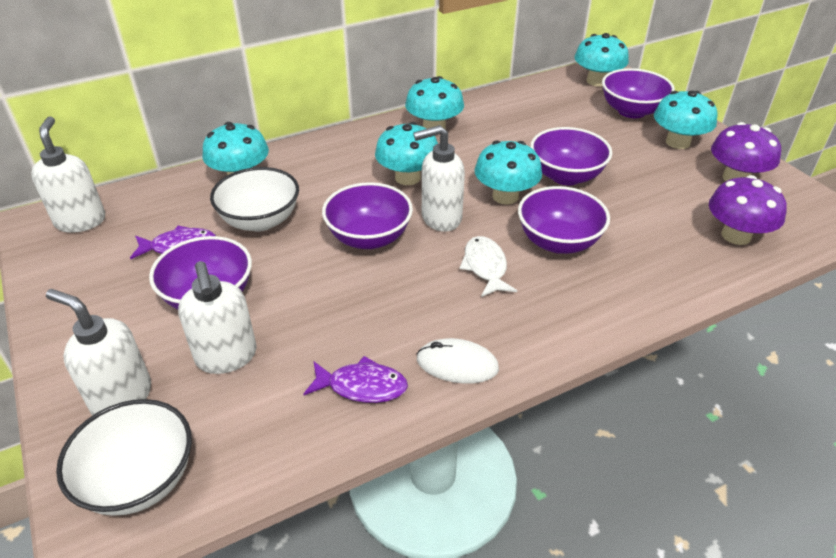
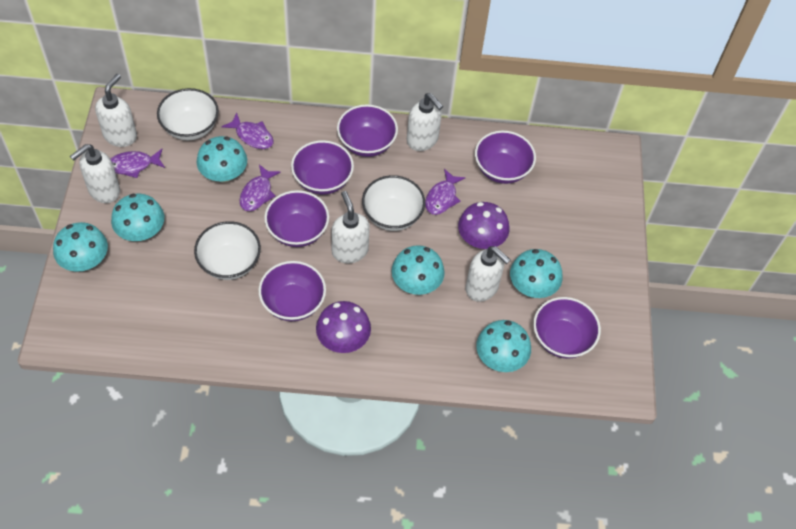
purple bowl: [149,236,252,310] [322,182,413,249] [518,186,610,254] [530,127,612,185] [602,68,675,118] = 5 -> [258,261,326,321] [264,190,329,247] [291,140,354,195] [337,104,398,157] [475,131,536,184] [533,297,601,359] = 6
purple fish: [130,225,216,259] [304,356,408,403] = 2 -> [110,149,165,178] [222,113,273,149] [240,164,281,211] [425,169,465,215] = 4
white bowl: [56,399,192,516] [210,167,299,231] = 2 -> [157,88,219,140] [194,221,261,280] [362,175,425,231] = 3
white fish: [459,236,517,297] = 1 -> none = 0
white mouse: [417,338,499,384] = 1 -> none = 0
white soap dispenser: [31,116,105,233] [46,289,151,416] [178,261,257,374] [413,125,465,232] = 4 -> [70,144,120,203] [95,74,137,147] [331,191,370,263] [407,93,443,151] [465,246,510,302] = 5

